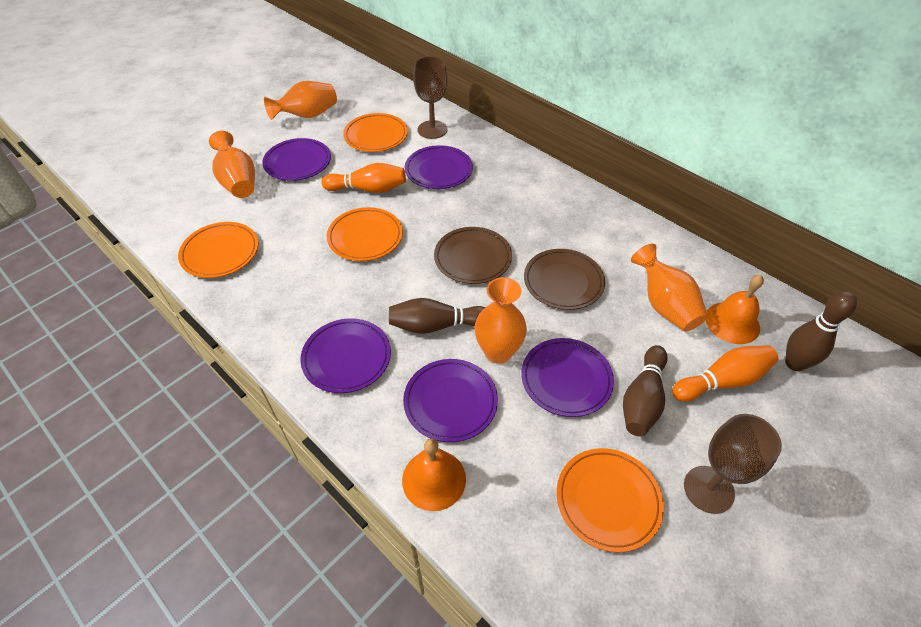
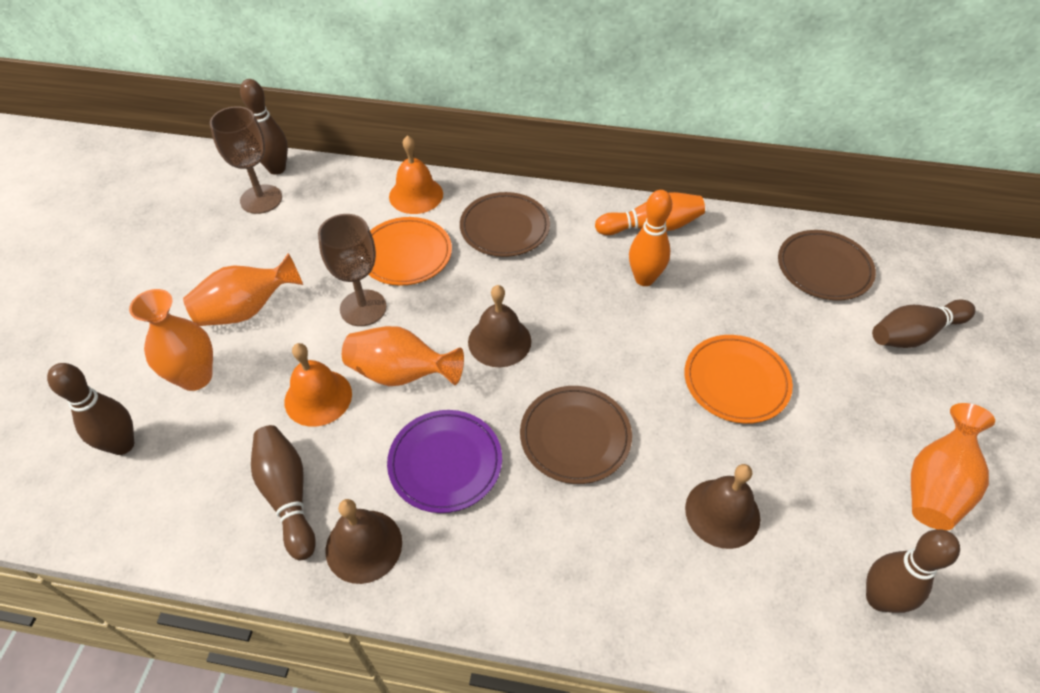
brown bell: none = 0 -> [325,499,402,584] [468,285,531,367] [685,464,760,549] = 3
brown bowling pin: [389,298,485,334] [623,345,668,436] [785,291,857,371] = 3 -> [47,363,134,455] [240,79,288,175] [251,425,316,560] [866,529,960,613] [872,299,976,348] = 5
brown plate: [434,227,512,284] [524,249,605,310] = 2 -> [460,192,550,257] [520,386,632,484] [778,230,876,301] = 3
orange plate: [178,222,258,278] [327,207,403,261] [343,113,408,152] [556,448,664,553] = 4 -> [369,217,452,286] [684,335,793,424] = 2
purple plate: [262,138,331,181] [300,318,391,393] [403,359,498,442] [405,145,473,189] [521,338,614,417] = 5 -> [387,410,502,513] = 1

